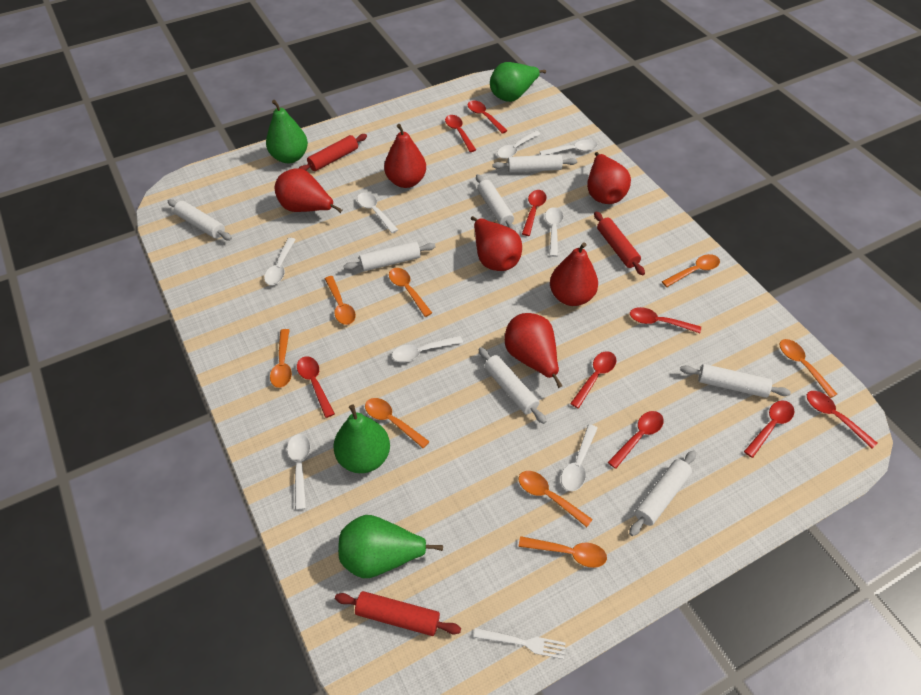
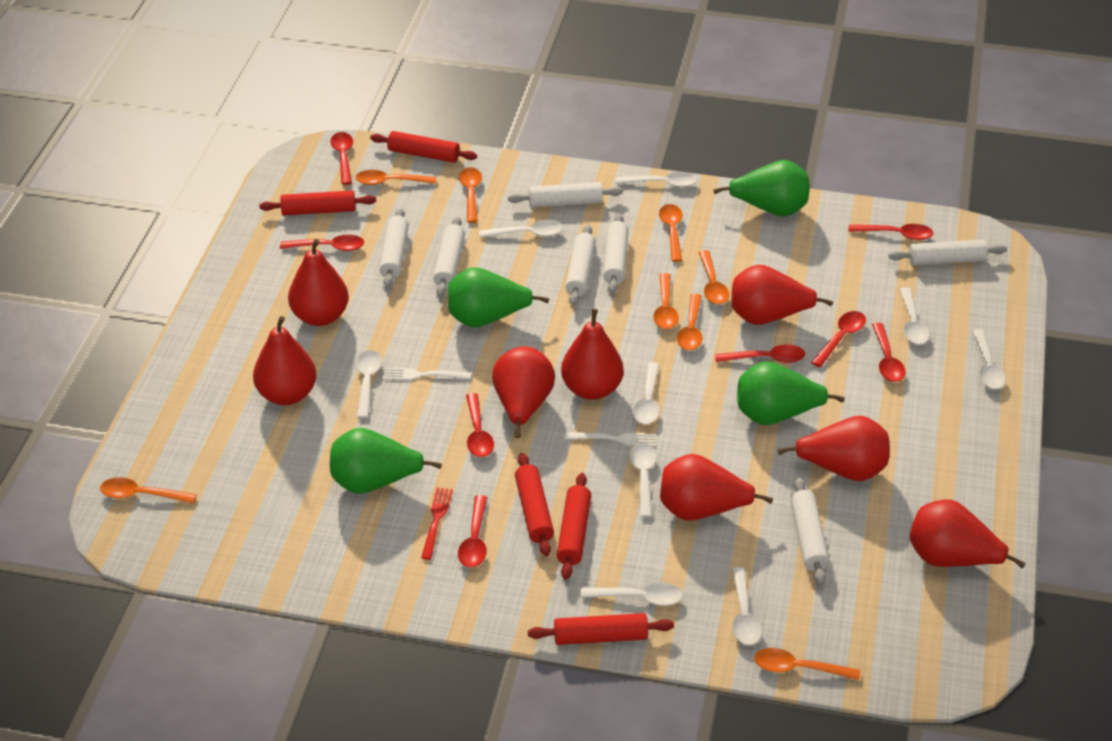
red fork: none = 0 -> [421,488,453,560] = 1
red pear: [275,168,342,213] [384,124,426,188] [471,216,522,271] [505,313,562,388] [550,242,598,306] [587,152,631,204] = 6 -> [253,316,316,405] [288,239,349,326] [492,346,555,438] [561,309,624,400] [660,454,773,521] [731,265,833,325] [777,416,890,481] [910,500,1025,568] = 8
red rolling pin: [298,134,367,171] [335,591,461,636] [594,211,645,276] = 3 -> [259,190,376,216] [370,131,477,163] [515,453,554,556] [528,613,674,645] [557,473,591,580] = 5
red spoon: [297,356,335,418] [445,115,476,152] [468,101,508,134] [522,190,547,236] [570,351,616,408] [608,411,664,469] [630,307,701,333] [744,400,795,458] [807,391,877,448] = 9 -> [280,235,364,251] [330,132,353,185] [458,495,487,567] [466,393,494,457] [715,344,805,363] [811,311,866,367] [848,224,933,240] [872,323,906,382] = 8
white fork: [474,628,566,659] = 1 -> [382,368,471,380] [565,432,656,446] = 2
white spoon: [264,238,296,285] [287,434,311,510] [357,193,398,233] [392,336,463,362] [497,130,540,159] [539,140,598,155] [545,207,563,257] [561,424,598,491] = 8 -> [356,350,382,418] [479,220,563,238] [581,583,683,606] [616,172,697,187] [629,443,656,518] [633,362,660,424] [732,567,762,645] [900,288,930,345] [973,329,1006,389] = 9

